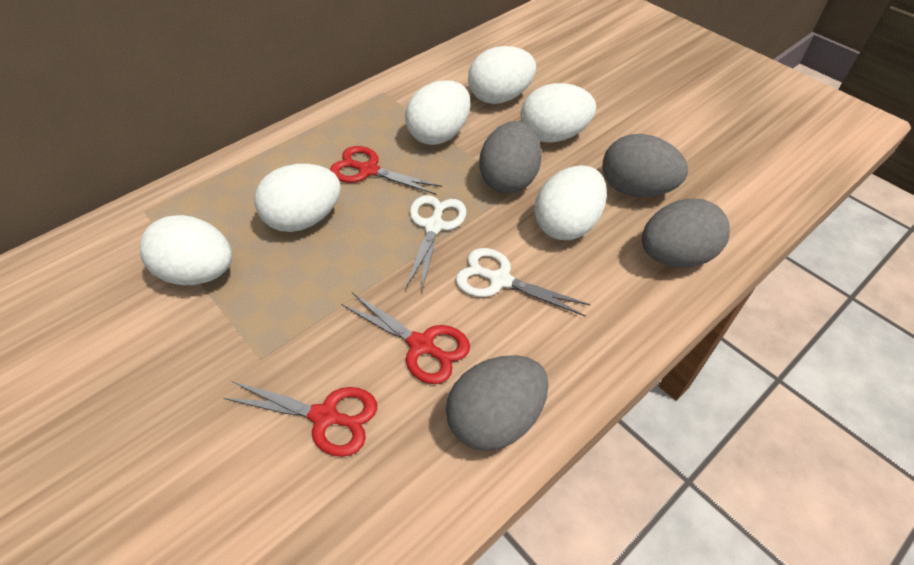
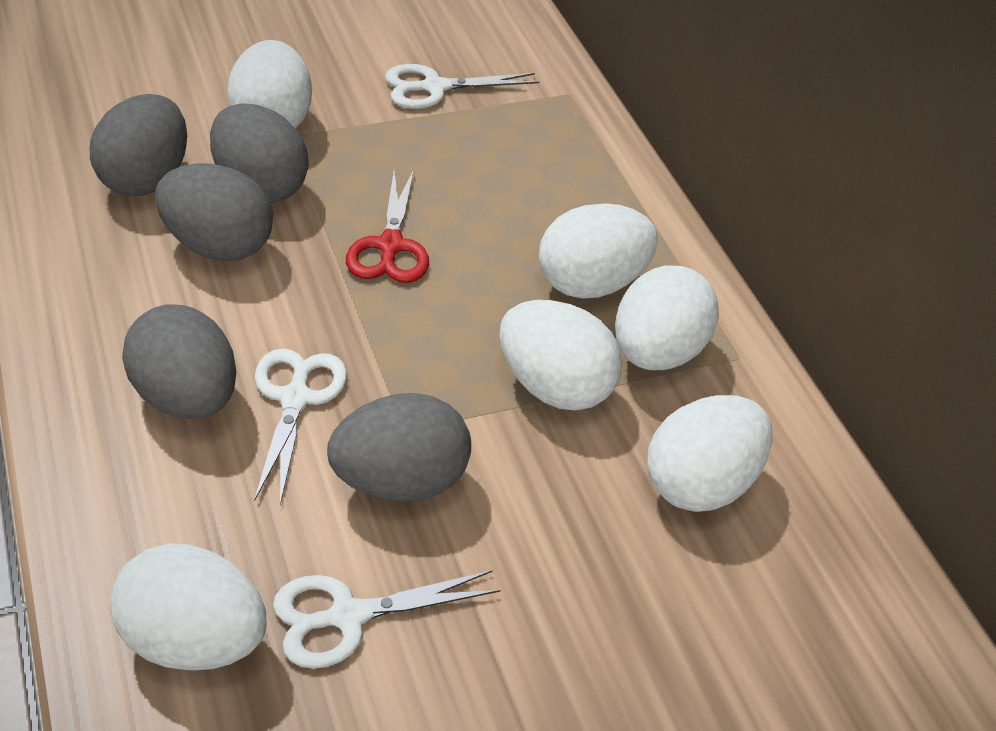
grey egg: [446,355,548,451] [479,121,542,194] [602,134,688,197] [642,198,730,268] = 4 -> [90,94,187,196] [122,305,236,419] [155,163,273,261] [210,103,309,203] [327,393,471,502] = 5
red scissors: [223,381,377,457] [330,146,442,195] [341,292,470,384] = 3 -> [346,169,429,283] = 1
white scissors: [405,195,467,293] [456,248,591,317] = 2 -> [254,348,347,504] [273,570,501,669] [385,64,539,109] = 3

